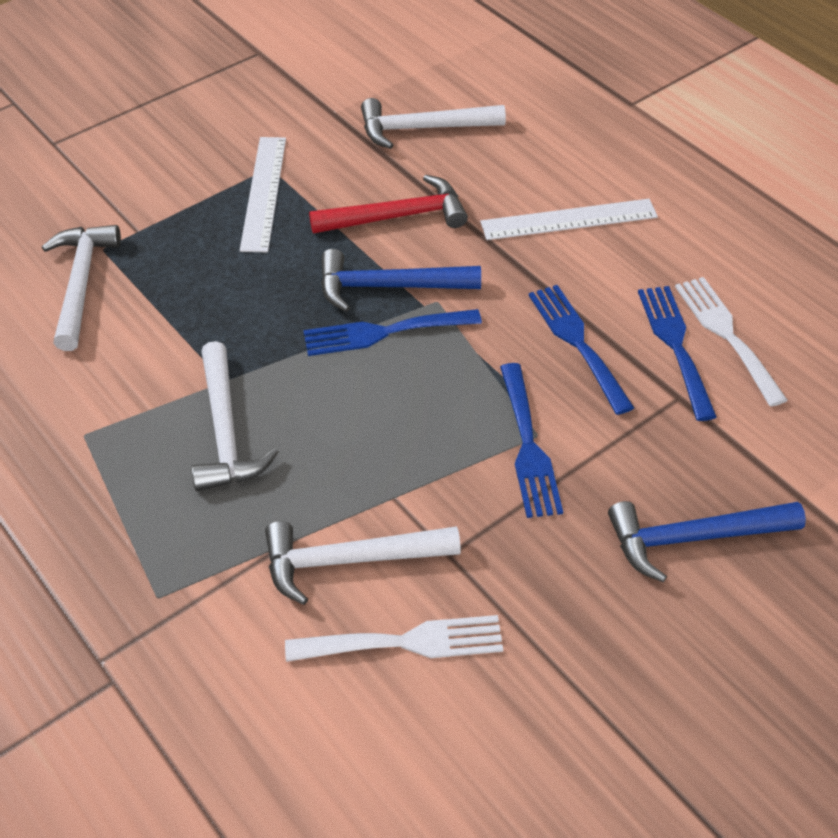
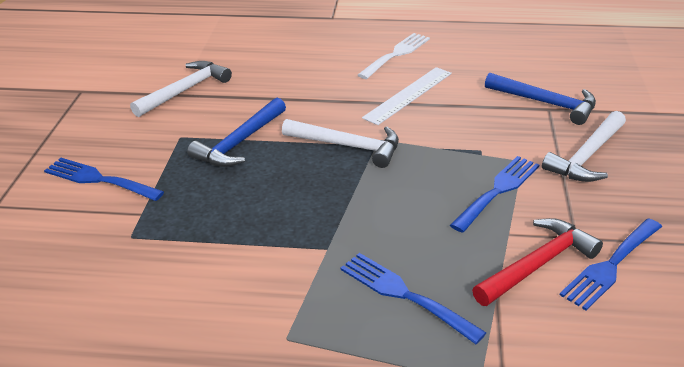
white fork: [285,615,503,662] [675,277,788,407] = 2 -> [358,33,430,79] = 1
white hammer: [42,225,121,351] [191,341,278,492] [265,521,461,605] [361,98,506,149] = 4 -> [130,61,232,117] [282,119,399,168] [542,111,626,182] = 3
white ruler: [240,137,286,252] [480,199,658,240] = 2 -> [362,67,452,125] = 1

